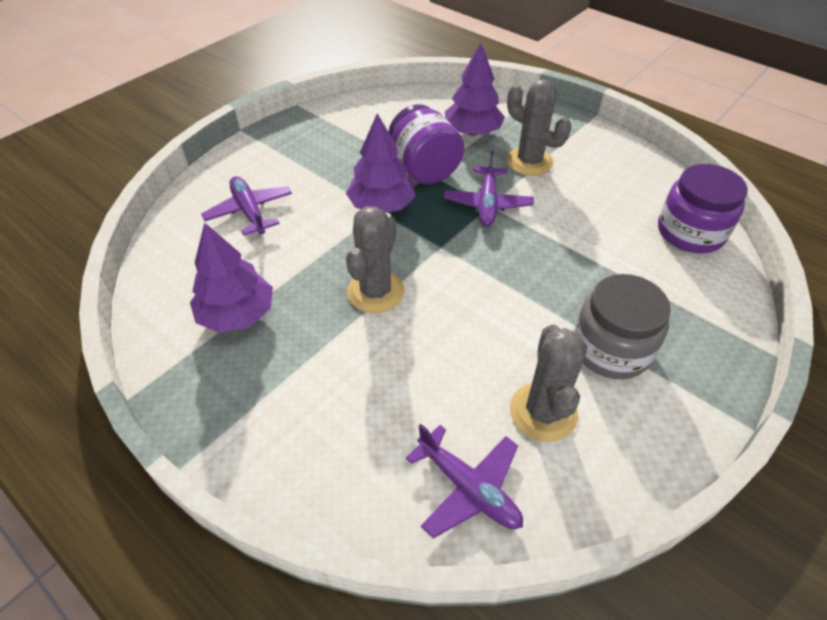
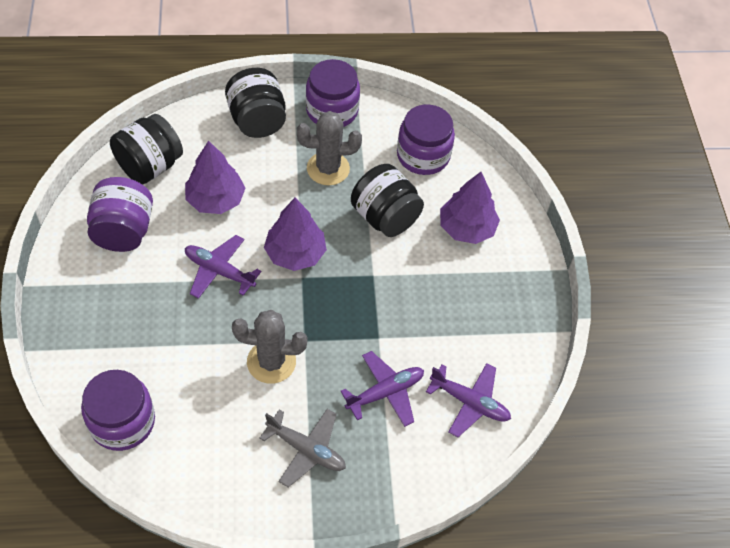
black jar: none = 0 -> [110,114,183,184] [225,68,286,138] [351,164,424,237] = 3
grey cactus: [346,206,405,313] [506,79,571,176] [510,325,587,442] = 3 -> [232,310,308,384] [297,111,362,185] = 2
grey jar: [574,274,671,379] = 1 -> none = 0
grey plane: none = 0 -> [259,409,346,487] = 1
purple jar: [389,104,464,184] [658,164,748,253] = 2 -> [81,370,155,451] [87,177,153,252] [306,59,360,127] [397,104,455,175] = 4

